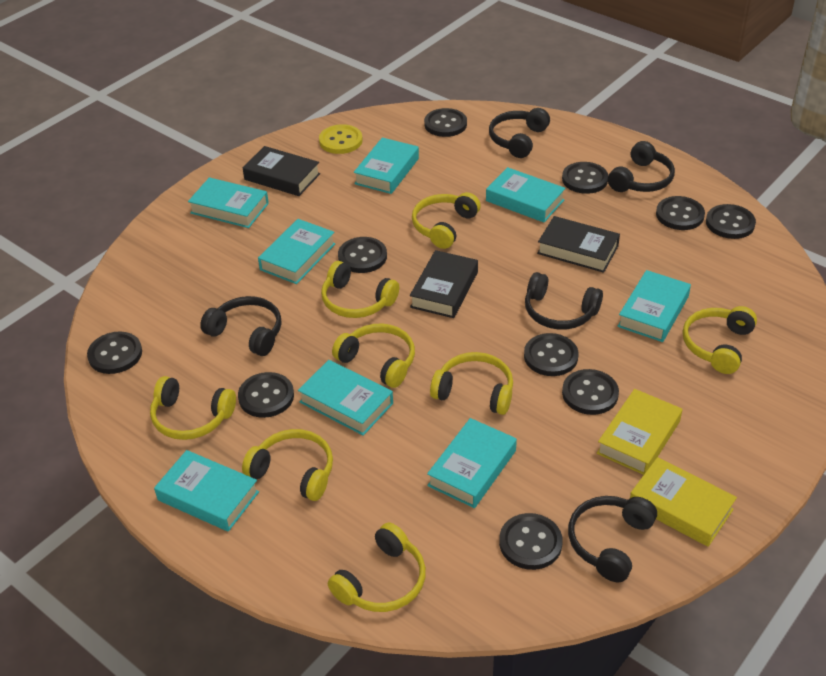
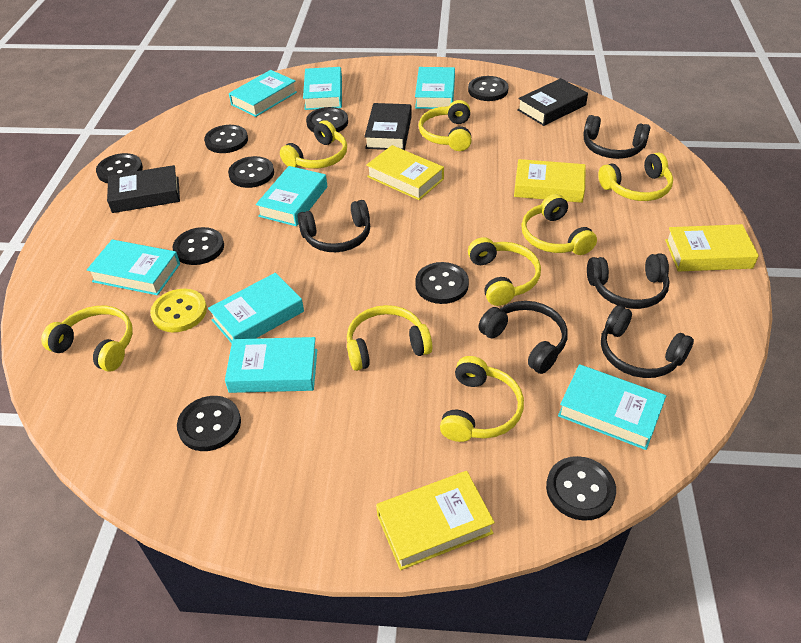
black button: [87,332,142,374] [238,372,294,418] [338,237,387,273] [424,108,467,137] [499,513,563,570] [524,333,578,376] [562,162,608,194] [562,369,619,415] [656,196,705,230] [706,204,756,239] = 10 -> [96,153,143,183] [172,227,224,265] [177,396,241,451] [204,125,248,153] [228,156,274,188] [306,107,348,132] [415,262,469,304] [468,76,509,101] [546,456,616,521] = 9
yellow book: [597,389,682,475] [630,457,737,547] = 2 -> [366,145,444,200] [376,471,495,570] [514,159,586,203] [665,224,759,271] = 4

